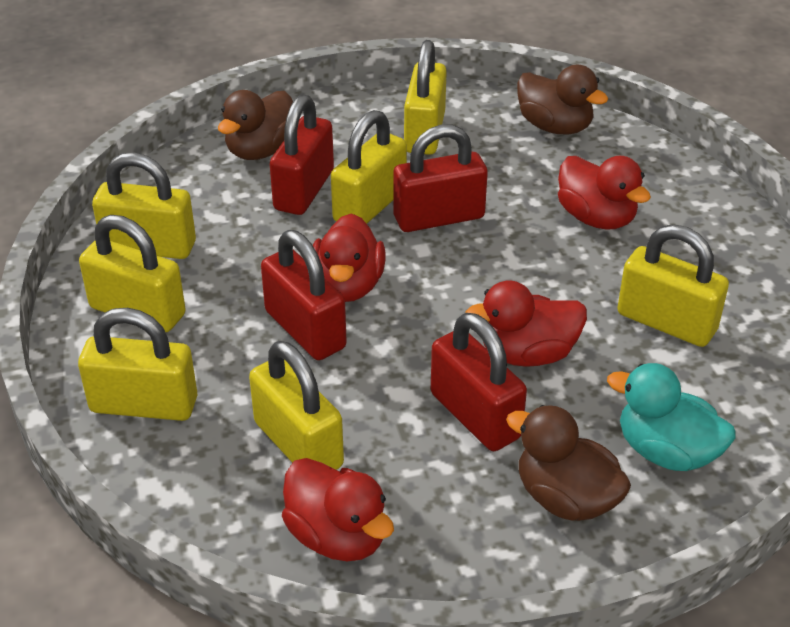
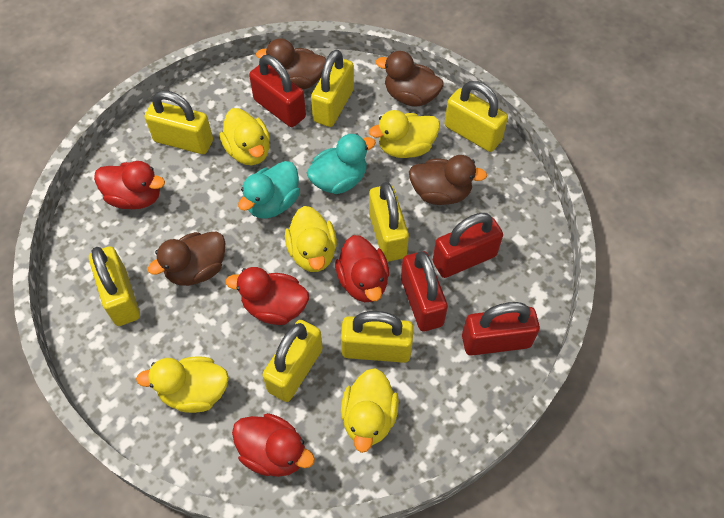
brown duck: [218,90,293,160] [506,405,631,521] [517,65,608,134] = 3 -> [148,232,225,286] [256,38,326,90] [376,51,444,107] [409,155,487,205] = 4
turquoise duck: [607,363,736,471] = 1 -> [238,161,300,219] [307,133,376,194] = 2
yellow duck: none = 0 -> [136,357,229,413] [220,108,270,165] [285,206,337,272] [341,368,399,453] [369,110,440,158] = 5

